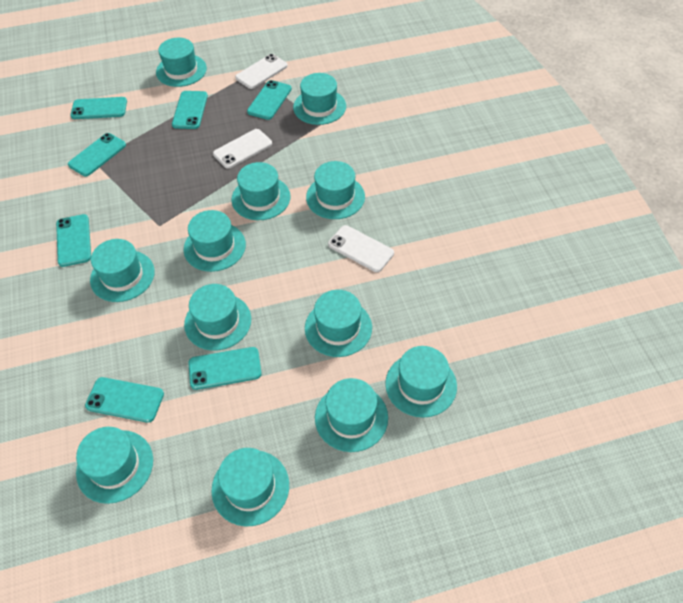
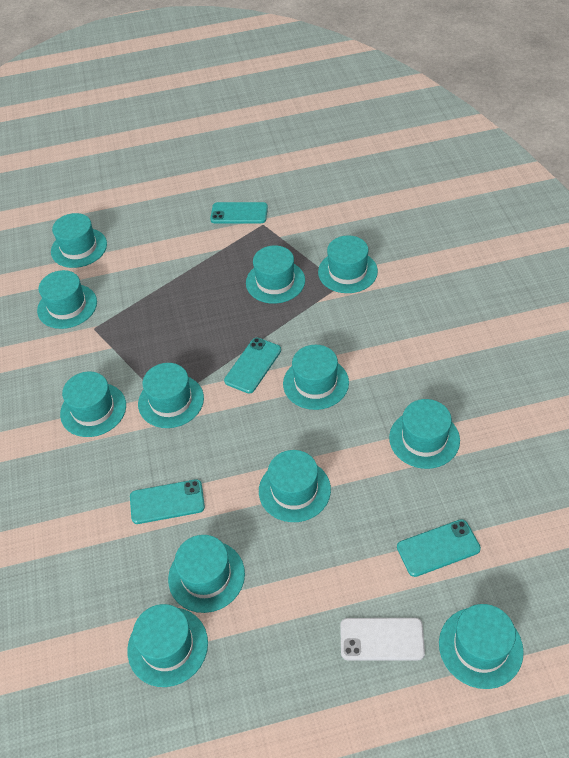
turquoise phone: [56,214,91,267] [68,133,126,177] [71,97,127,119] [85,377,164,423] [172,91,208,129] [188,347,262,390] [247,80,292,120] = 7 -> [130,479,205,524] [210,202,268,223] [224,338,281,393] [397,519,481,577] = 4
white phone: [213,129,272,169] [235,54,288,89] [328,225,394,272] = 3 -> [340,618,425,661] = 1

